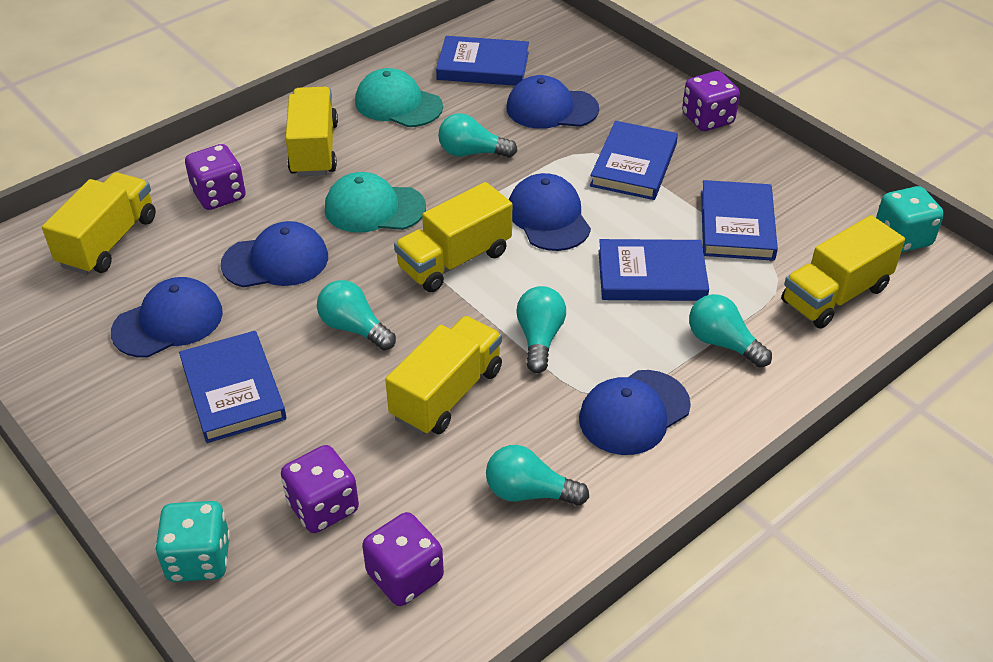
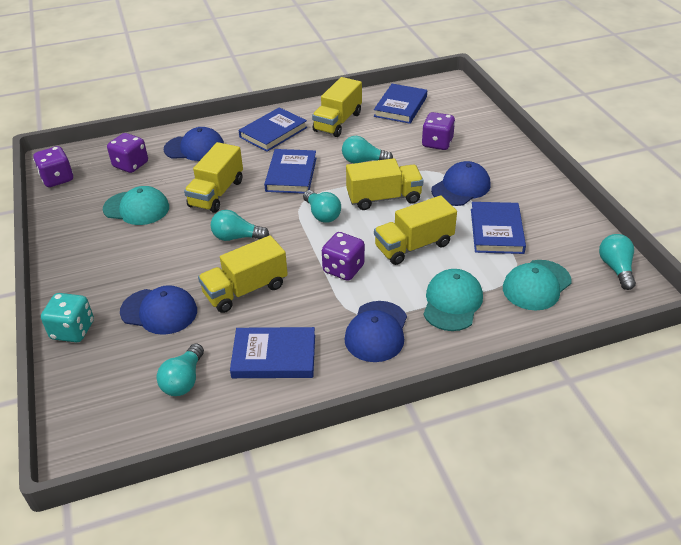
blue cap: [111,277,223,357] [221,221,328,288] [506,75,599,129] [509,173,591,251] [579,370,691,455] = 5 -> [120,285,197,335] [164,127,224,161] [344,301,407,362] [431,161,490,206] = 4
turquoise cap: [325,172,426,233] [355,68,443,127] = 2 -> [103,186,169,225] [423,269,483,331] [503,260,572,311] = 3
turquoise dice: [155,501,230,582] [876,186,944,253] = 2 -> [41,293,94,342] = 1

